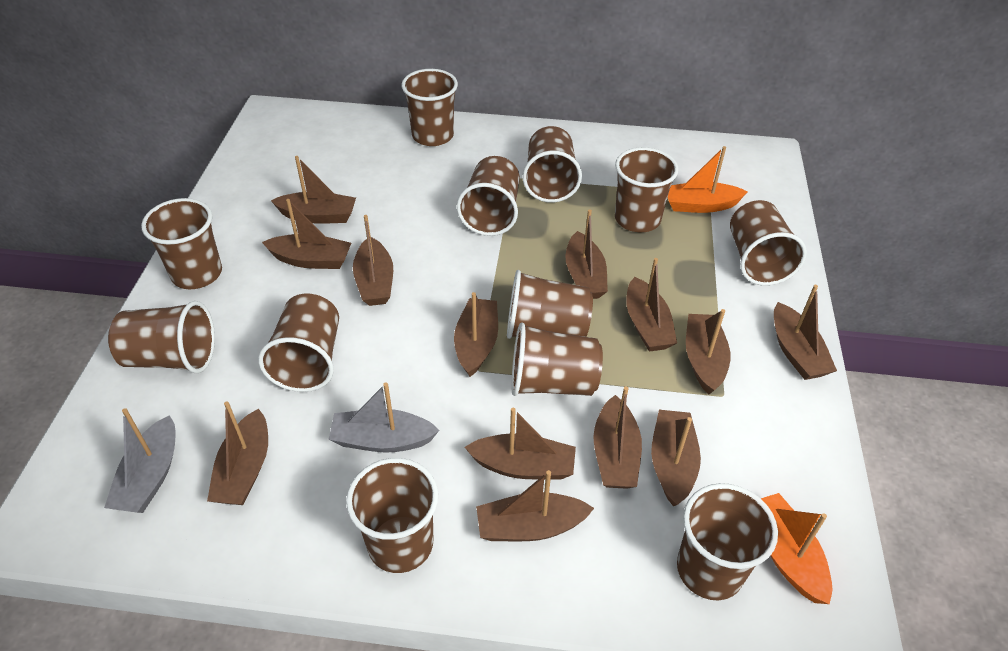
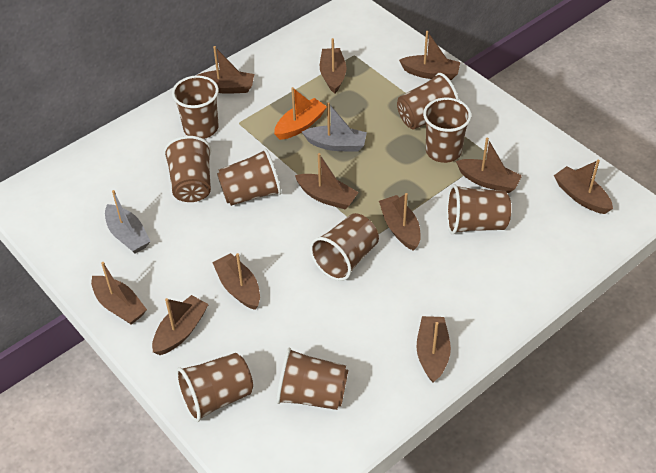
brown boat: [207,401,268,505] [262,199,351,269] [271,156,356,224] [353,215,393,306] [454,292,498,377] [465,408,576,480] [476,470,594,541] [565,209,608,299] [593,387,642,489] [626,258,677,352] [651,410,701,506] [686,309,731,394] [774,285,837,380] = 13 -> [91,262,147,325] [152,295,209,355] [196,46,254,94] [212,253,260,310] [295,153,359,209] [320,38,347,93] [379,193,421,251] [399,31,460,80] [416,316,451,383] [456,138,522,193] [554,160,613,214] = 11
brown cup: [108,301,215,373] [141,198,222,289] [258,294,339,392] [346,458,438,573] [402,69,458,146] [457,156,520,236] [507,270,593,339] [511,322,603,396] [523,126,582,203] [615,147,679,232] [677,483,778,600] [730,200,807,286] = 12 -> [163,136,211,202] [172,76,219,139] [176,353,253,422] [217,148,282,206] [276,348,348,410] [310,213,379,281] [397,73,459,130] [423,98,472,163] [447,184,511,234] = 9
orange boat: [668,146,747,213] [761,493,832,604] = 2 -> [274,87,327,140] = 1

